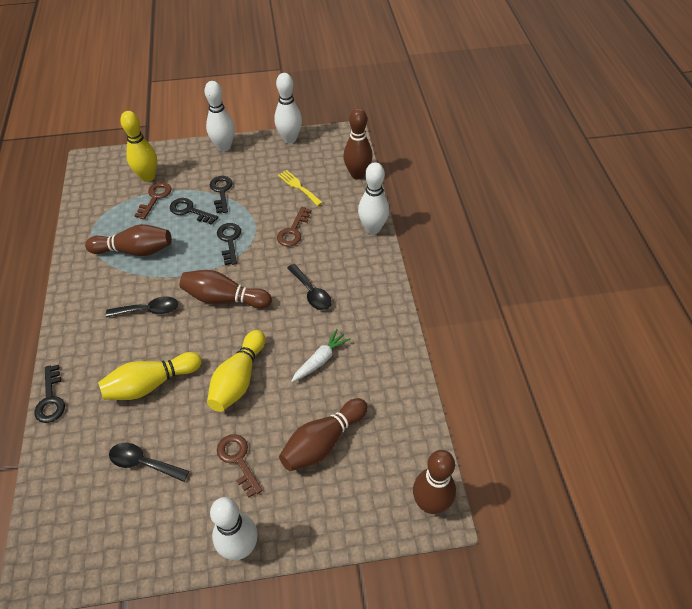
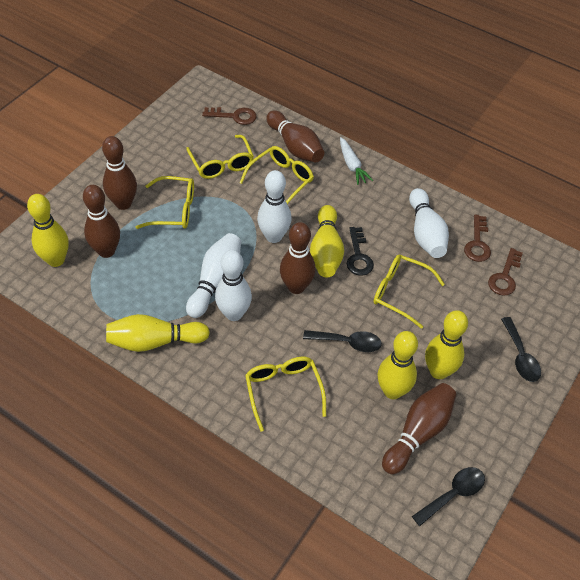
black key: [34,365,65,423] [170,198,219,225] [210,176,233,213] [217,223,241,265] = 4 -> [347,227,374,276] = 1
yellow bowling pin: [98,352,202,400] [120,111,157,182] [207,330,266,412] = 3 -> [27,194,69,267] [106,314,210,352] [310,205,344,277] [377,331,418,399] [425,310,468,379] = 5
yellow fork: [278,170,323,206] = 1 -> none = 0
yellow glasses: none = 0 -> [136,176,194,229] [186,135,254,179] [240,146,314,204] [245,357,326,432] [373,254,445,329] = 5

